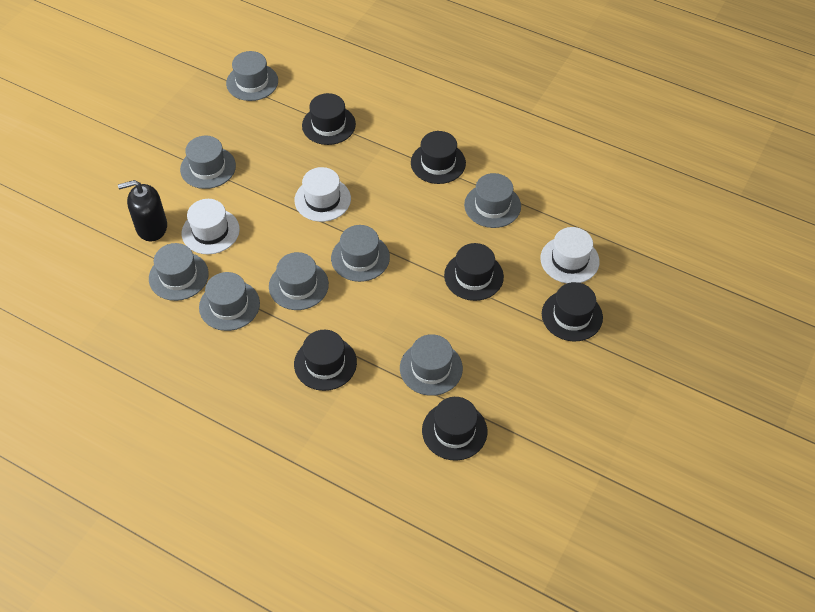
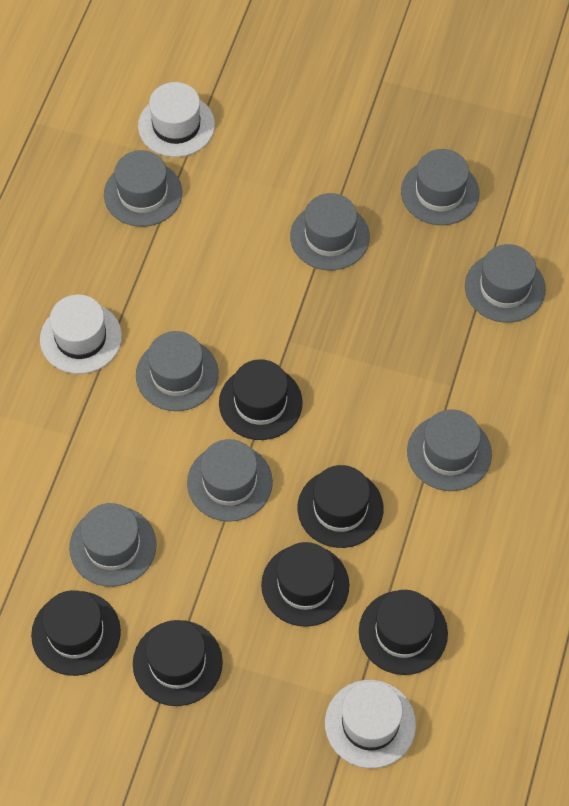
black soap dispenser: [118,180,167,242] = 1 -> none = 0

